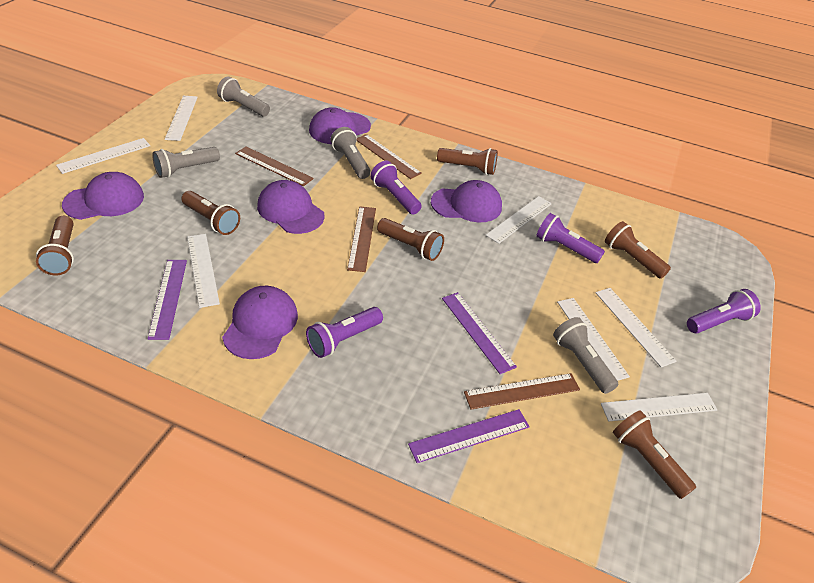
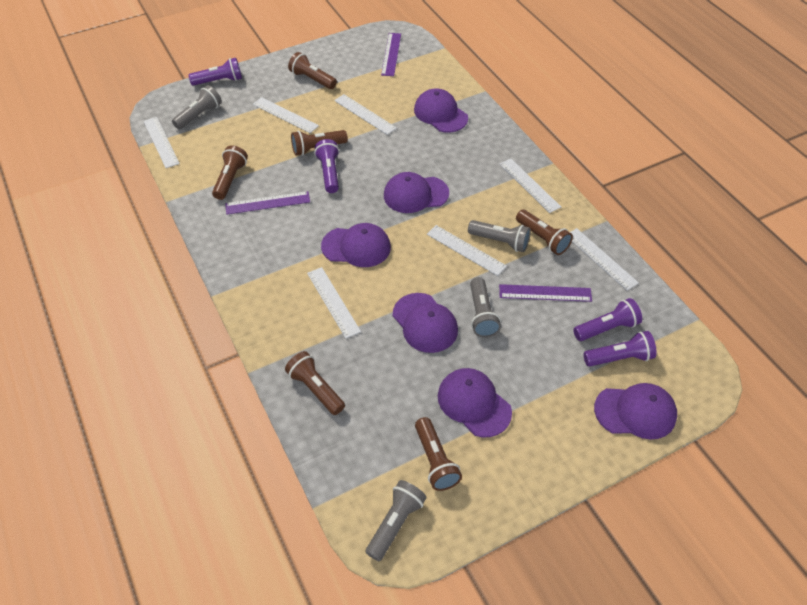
brown ruler: [235,146,314,186] [347,206,376,272] [356,134,422,179] [464,373,580,410] = 4 -> none = 0
purple cap: [62,172,144,220] [222,286,298,359] [257,180,325,234] [309,107,371,144] [431,180,502,222] = 5 -> [321,223,391,267] [384,172,449,213] [393,293,458,353] [414,88,468,132] [438,368,512,438] [594,383,677,439] = 6

